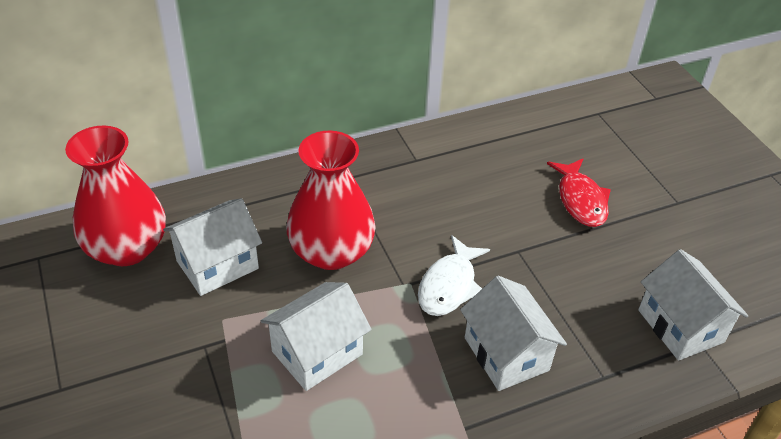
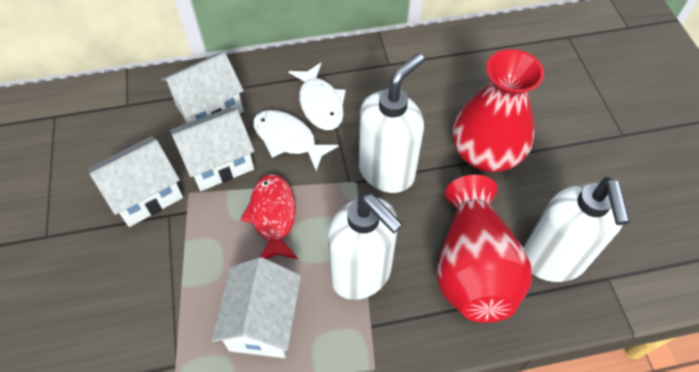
white fish: [418,235,490,316] = 1 -> [253,110,339,172] [289,63,346,130] = 2
white soap dispenser: none = 0 -> [327,194,403,300] [359,53,424,193] [523,177,630,282] = 3

